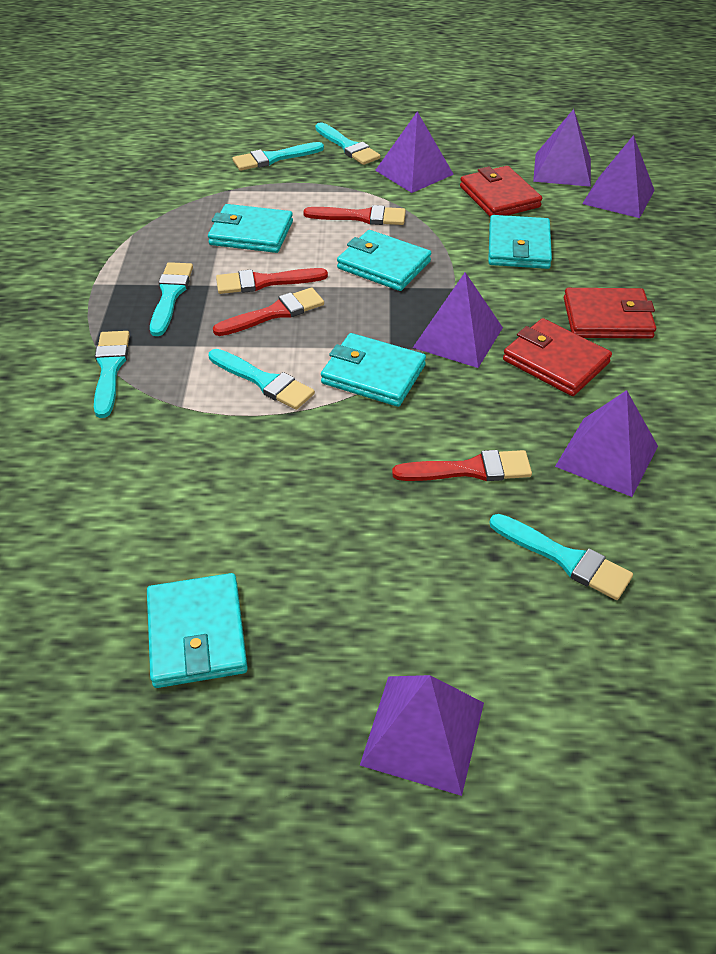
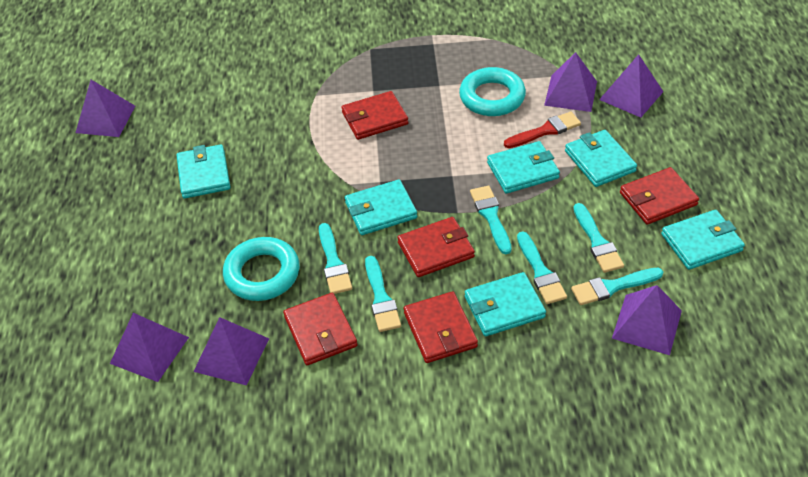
red brush: [213,288,324,336] [216,268,328,294] [303,205,406,225] [392,450,532,481] = 4 -> [504,112,581,148] = 1
red wallet: [460,166,542,217] [503,318,612,396] [564,288,656,339] = 3 -> [283,293,357,365] [342,91,409,140] [397,217,475,277] [404,291,478,363] [620,167,699,225] = 5
turquoise ring: none = 0 -> [223,237,300,301] [459,67,526,116] = 2
turquoise wallet: [147,573,248,688] [208,204,293,253] [321,333,426,407] [337,230,431,291] [488,215,552,269] = 5 -> [176,144,230,198] [345,179,417,235] [465,272,546,336] [487,141,560,194] [565,130,637,187] [661,210,745,270] = 6

